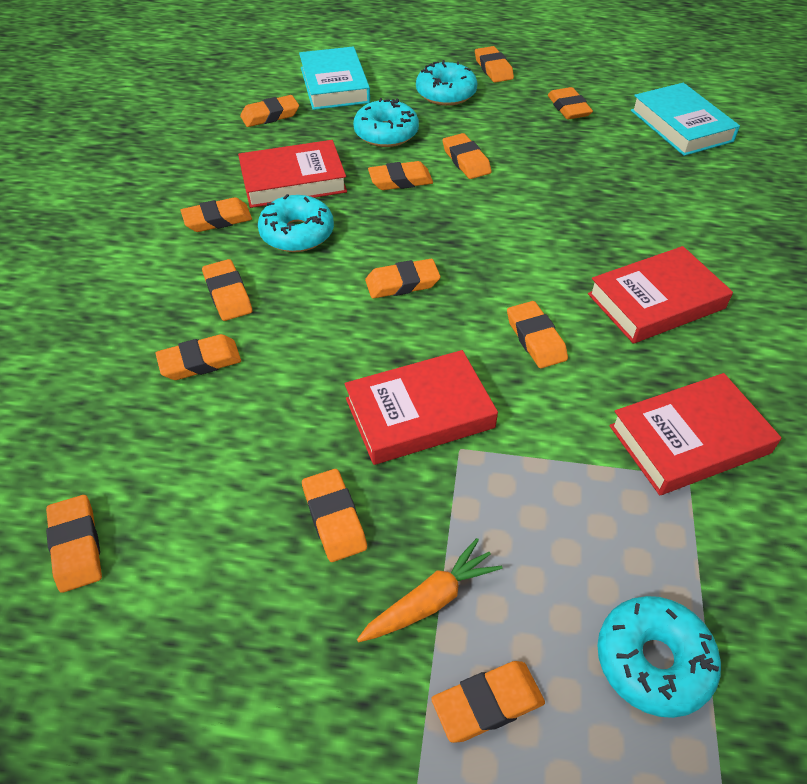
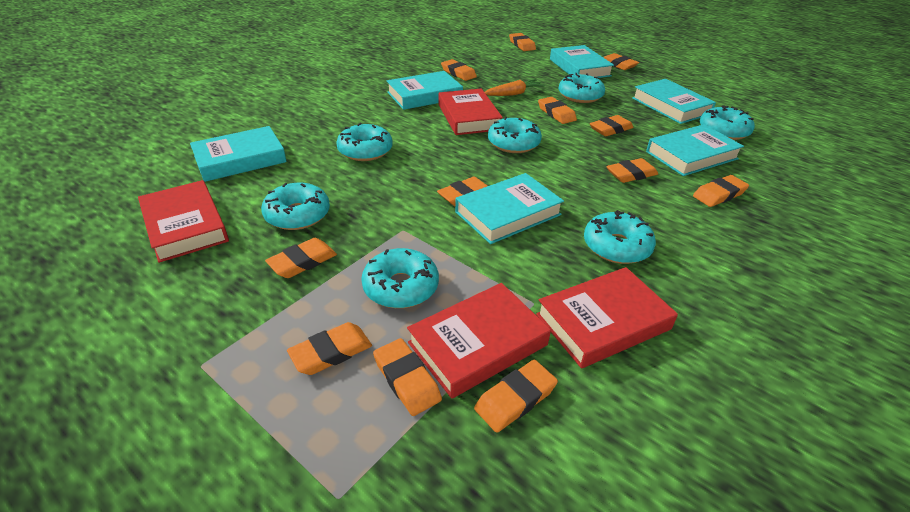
orange eraser: [46,495,102,593] [155,334,241,380] [181,197,252,232] [202,259,252,321] [240,95,299,127] [302,469,367,562] [365,259,440,299] [368,161,433,190] [431,661,545,743] [442,133,491,179] [475,46,514,83] [507,301,568,368] [548,87,593,119] = 13 -> [265,238,337,278] [287,322,372,375] [373,338,442,416] [437,177,488,206] [441,59,477,81] [474,360,558,433] [509,33,536,51] [538,97,577,124] [590,115,634,137] [603,53,639,70] [606,158,658,183] [693,175,749,207] = 12
turquoise book: [299,47,370,110] [631,83,740,156] = 2 -> [190,126,287,182] [387,71,463,110] [455,173,564,244] [550,45,614,78] [632,79,716,124] [646,124,744,176] = 6
turquoise donut: [258,194,334,252] [353,98,419,147] [416,60,477,106] [597,596,721,718] = 4 -> [261,183,330,230] [336,123,393,161] [361,248,439,308] [488,117,542,153] [559,73,605,103] [584,210,656,264] [700,105,755,140] = 7

